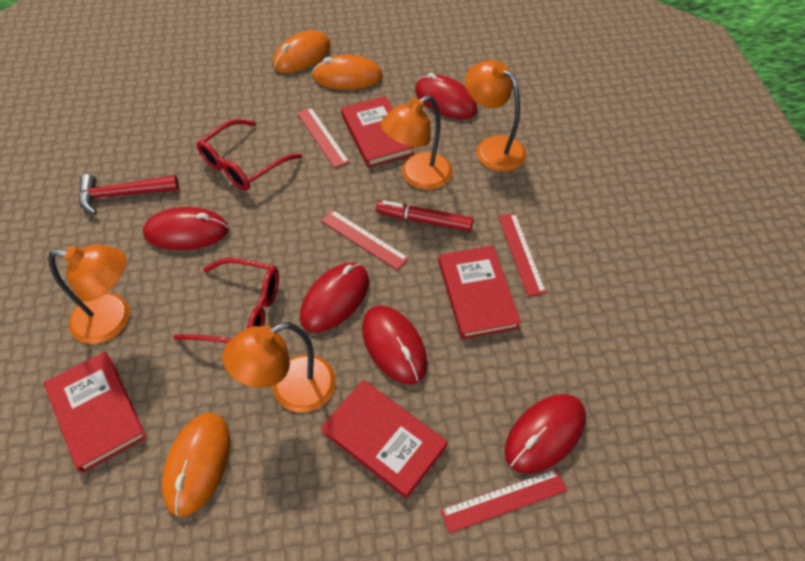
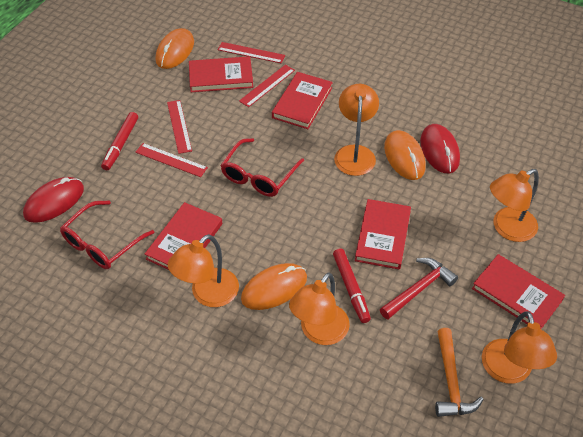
orange hammer: none = 0 -> [435,328,484,417] = 1
orange lamp: [48,244,130,344] [222,322,336,413] [380,95,453,190] [465,60,526,172] = 4 -> [168,234,239,307] [289,272,350,345] [334,84,379,176] [482,311,557,384] [490,169,539,242] = 5
red book: [44,351,147,473] [321,380,447,499] [341,96,414,168] [438,245,521,340] = 4 -> [145,202,223,270] [189,56,253,92] [272,72,333,129] [355,199,411,270] [472,254,565,329] = 5
red marker: [376,200,473,231] = 1 -> [101,112,138,170] [333,248,371,323] = 2
red mouse: [143,207,229,250] [300,263,369,332] [362,305,427,385] [415,73,477,119] [504,394,586,474] = 5 -> [23,177,84,223] [420,124,460,173] = 2

